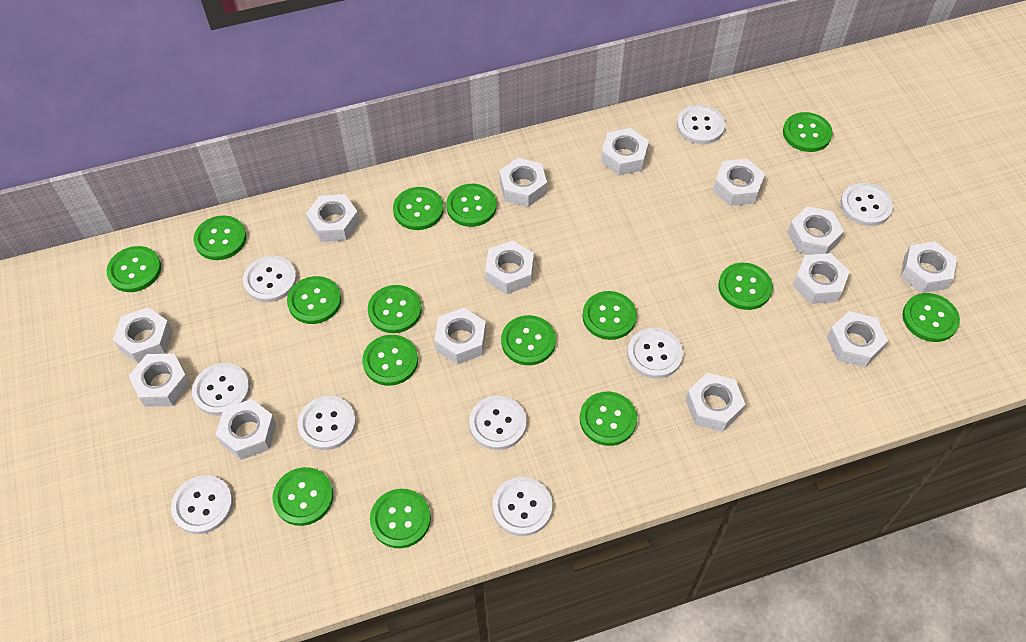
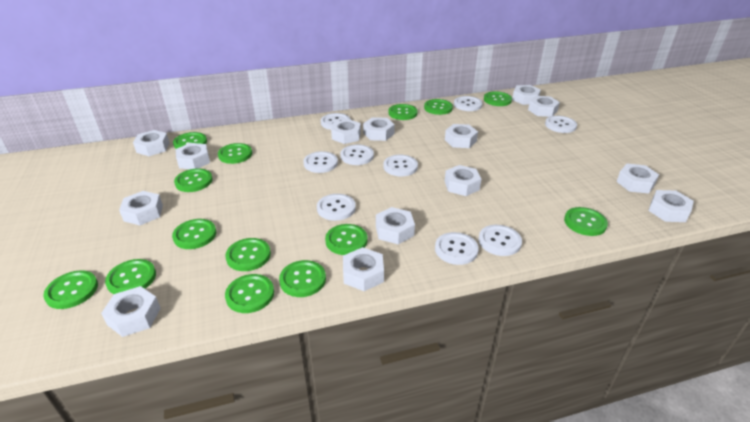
green button: [107,246,161,292] [193,215,246,260] [272,467,333,526] [287,276,341,324] [362,335,418,386] [368,285,422,333] [370,489,431,548] [393,187,444,230] [446,184,497,227] [501,315,556,365] [580,392,637,446] [583,291,637,340] [718,263,773,310] [783,112,833,152] [902,293,960,342] = 15 -> [43,270,98,309] [105,259,156,294] [172,219,216,249] [173,132,207,149] [174,168,212,192] [218,143,252,164] [225,238,271,271] [225,274,274,313] [279,260,326,297] [325,224,368,255] [389,104,418,120] [424,99,453,115] [484,91,512,106] [564,207,608,236] = 14

